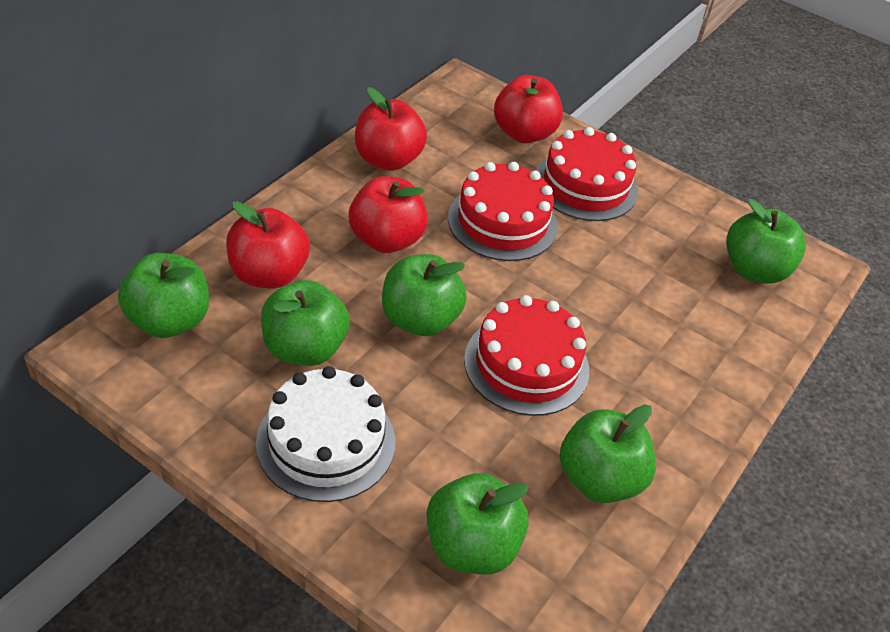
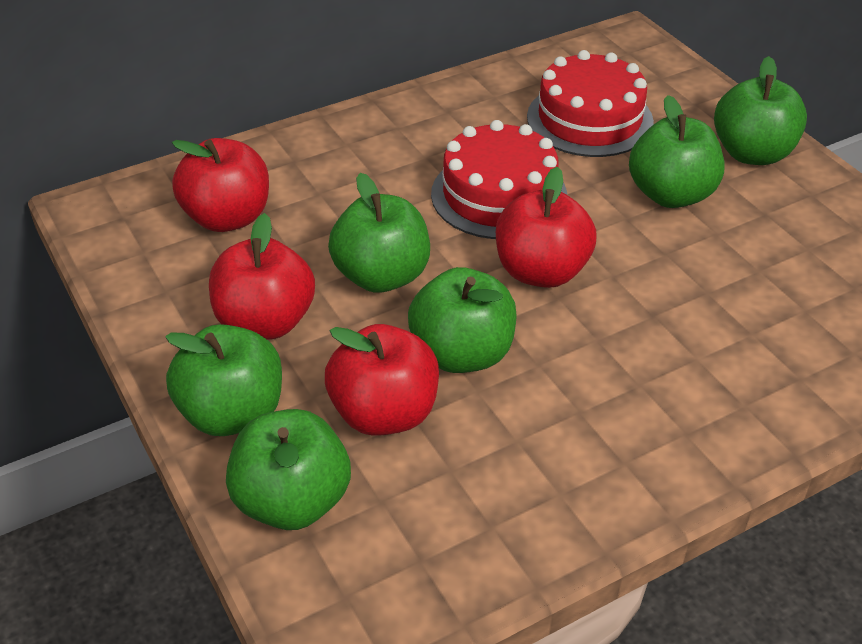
red cake: [448,162,558,261] [464,295,589,416] [536,127,638,221] = 3 -> [431,120,567,239] [527,50,654,157] = 2
white cake: [256,366,395,502] = 1 -> none = 0

